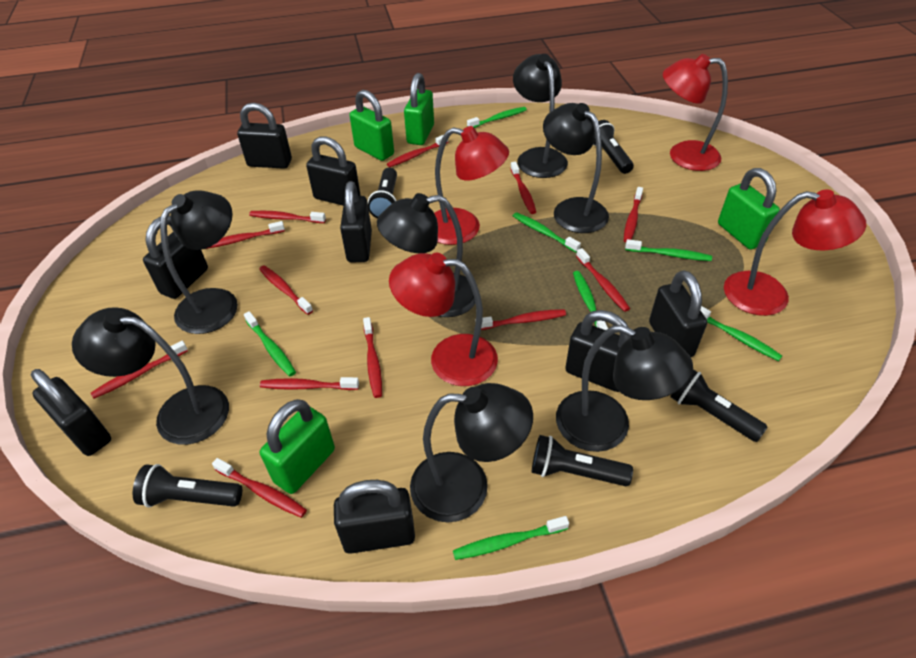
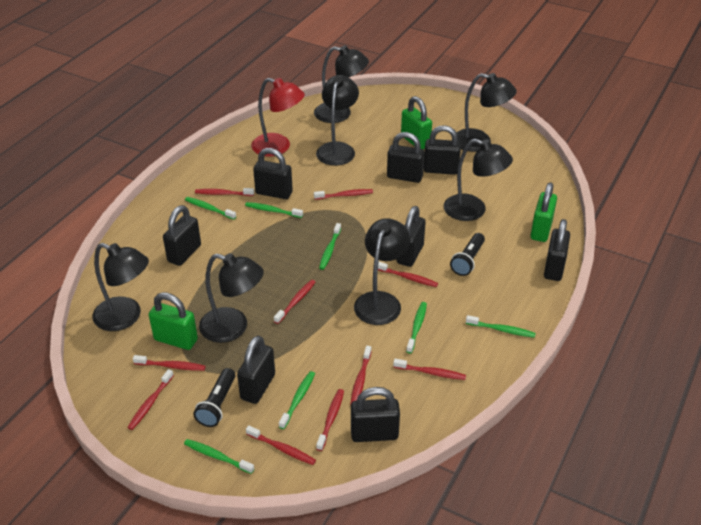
black flashlight: [133,464,242,508] [368,167,397,218] [532,435,633,486] [593,120,634,174] [670,370,767,442] = 5 -> [194,368,236,427] [450,233,485,276] = 2
green padlock: [260,399,335,494] [349,90,394,161] [404,73,434,145] [718,168,780,250] = 4 -> [149,292,198,350] [401,96,432,149] [530,182,557,242] = 3
red lamp: [389,253,498,386] [434,126,509,245] [663,54,728,171] [724,189,866,316] = 4 -> [251,78,305,156] = 1
red toothbrush: [91,341,188,399] [206,221,285,249] [212,458,307,518] [249,211,326,223] [259,265,313,315] [260,377,359,390] [363,317,382,398] [387,135,448,167] [475,309,566,330] [510,162,536,214] [576,248,630,312] [624,187,643,242] = 12 -> [127,369,174,430] [133,355,206,371] [195,188,254,196] [246,425,316,465] [274,280,315,324] [314,189,373,200] [316,389,344,451] [350,346,372,405] [378,262,438,287] [393,359,466,380] = 10

